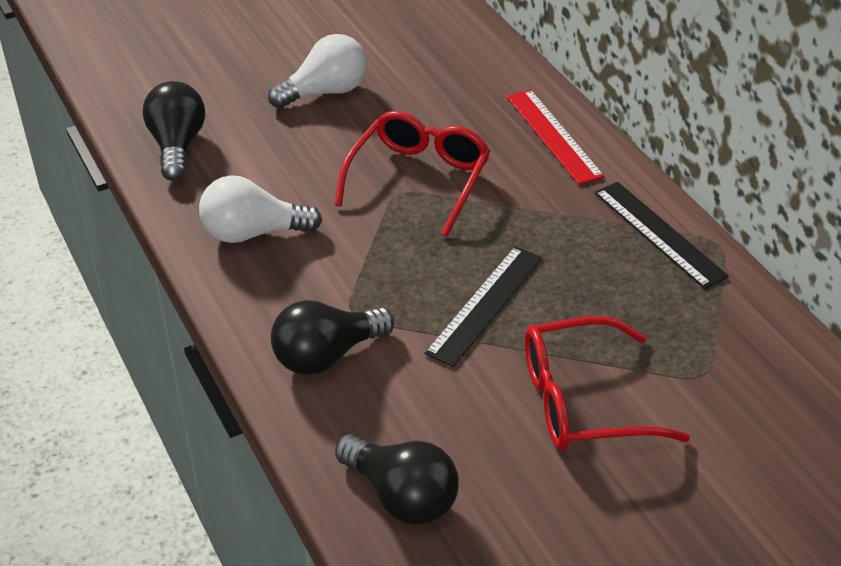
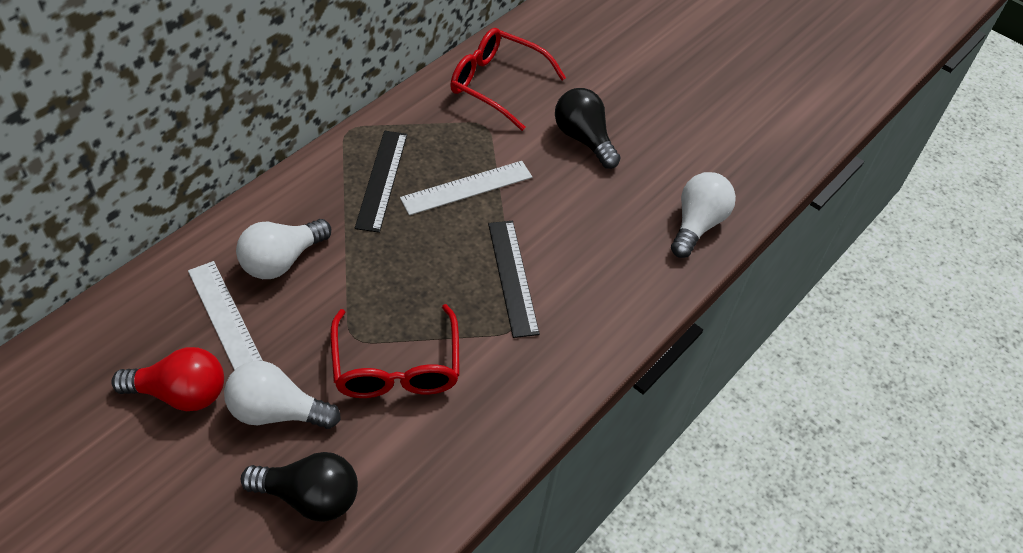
black light bulb: [143,81,205,181] [271,300,395,375] [335,434,459,525] = 3 -> [240,452,358,522] [555,88,620,169] = 2
red light bulb: none = 0 -> [111,347,224,411] = 1
red ruler: [507,89,605,185] = 1 -> none = 0
white light bulb: [199,175,322,243] [268,34,367,108] = 2 -> [224,361,341,429] [236,219,331,279] [671,172,736,258] = 3
white ruler: none = 0 -> [188,261,263,370] [400,161,532,215] = 2

